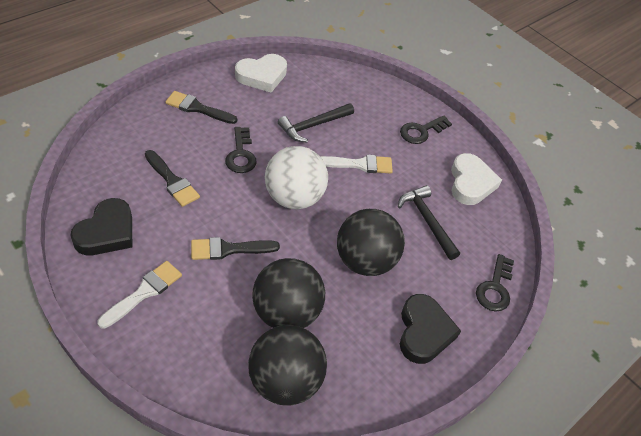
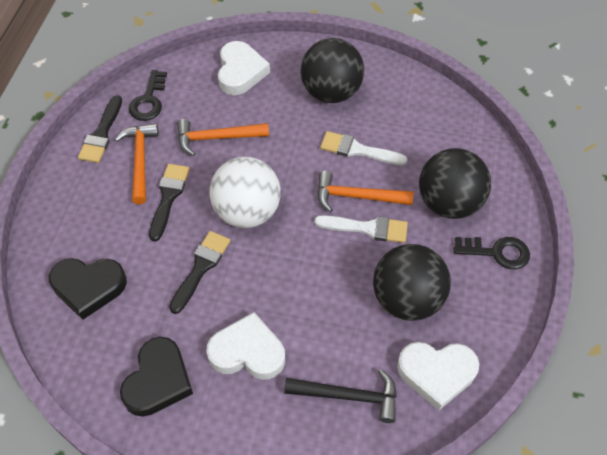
black hammer: [278,103,354,143] [398,185,460,260] = 2 -> [284,369,397,423] = 1
black key: [225,127,257,173] [400,115,452,144] [476,254,514,312] = 3 -> [129,70,167,121] [453,237,530,269] = 2
orange hammer: none = 0 -> [115,123,159,204] [177,119,269,156] [317,171,414,212] = 3
white heart: [235,54,287,93] [451,153,502,205] = 2 -> [206,312,285,380] [218,41,270,95] [397,342,479,410] = 3

